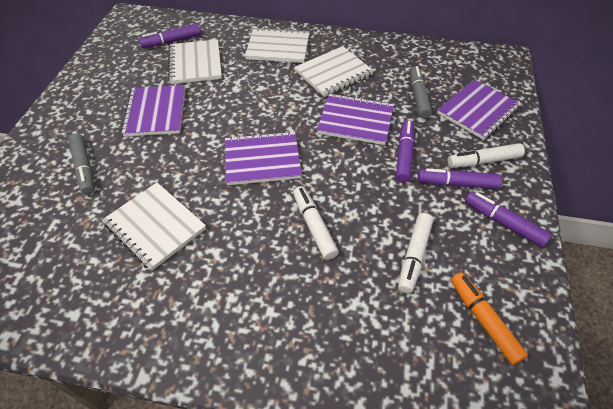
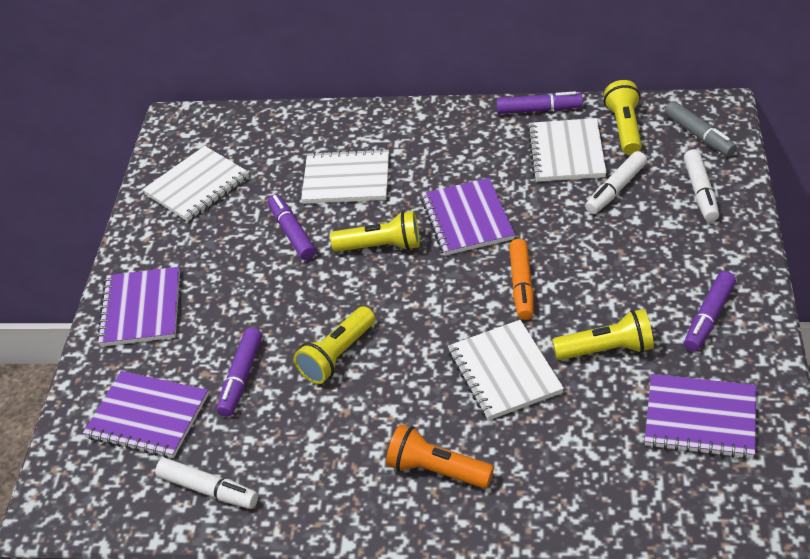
grey marker: [68,133,95,195] [410,66,432,119] = 2 -> [665,101,737,157] = 1
orange flashlight: none = 0 -> [386,424,494,488] = 1
yellow flashlight: none = 0 -> [294,306,375,384] [330,211,420,252] [552,309,654,360] [604,80,642,155] = 4

